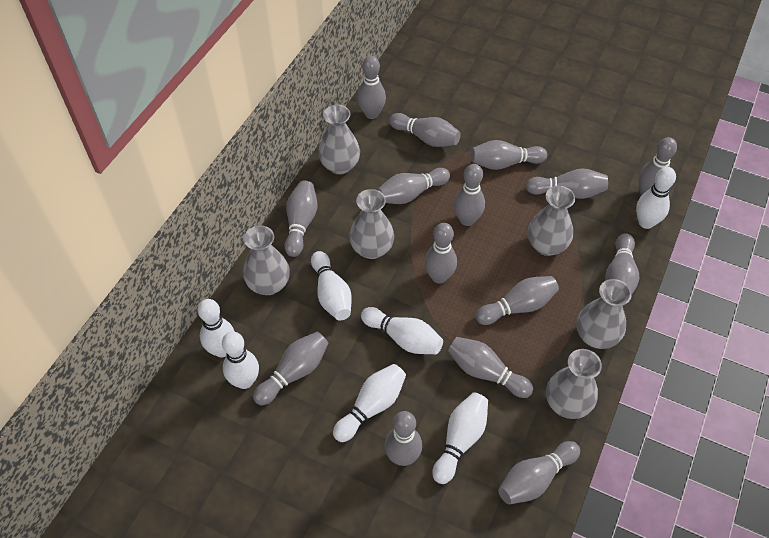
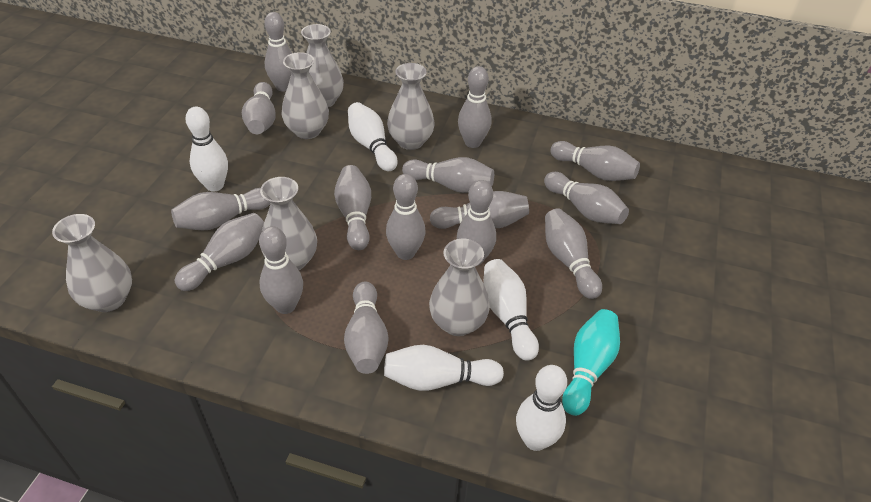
turquoise bowling pin: none = 0 -> [562,309,620,416] = 1
white bowling pin: [198,299,235,357] [222,331,259,389] [311,251,352,320] [333,364,406,442] [361,307,443,354] [433,392,488,484] [636,167,676,229] = 7 -> [185,107,228,191] [348,102,397,171] [384,345,504,391] [483,259,539,361] [516,365,567,451] = 5

